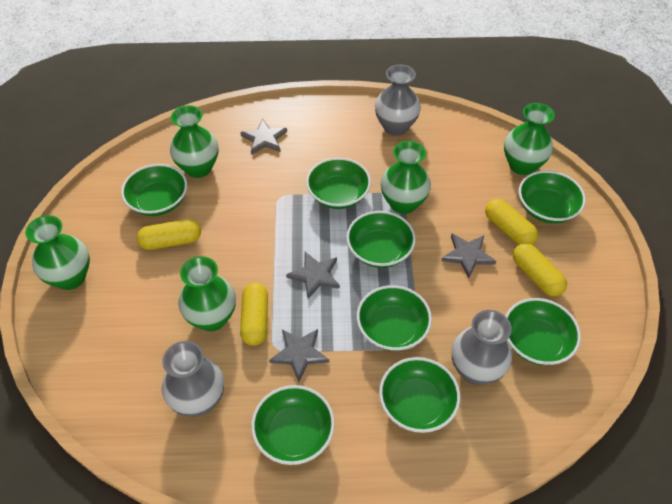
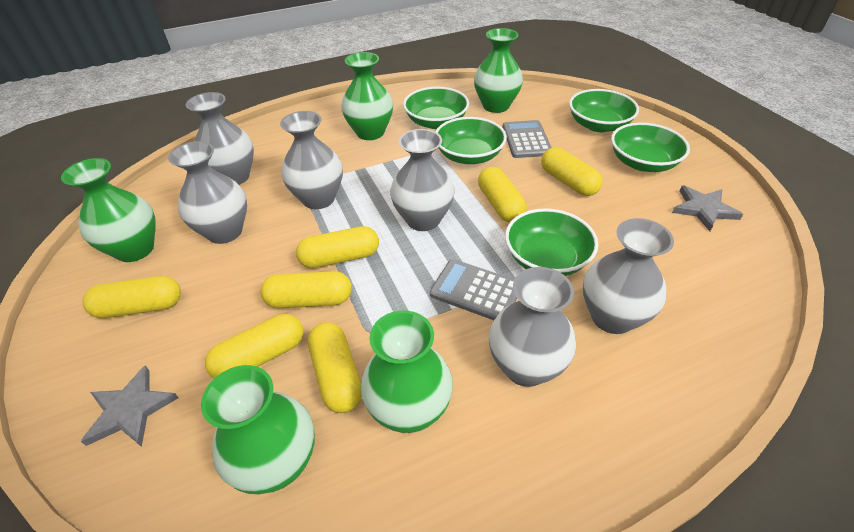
green bowl: [121,164,187,216] [251,385,335,465] [306,157,371,209] [346,211,416,268] [357,285,432,351] [379,357,460,433] [505,298,581,365] [519,170,586,223] = 8 -> [403,87,469,129] [435,117,507,164] [505,208,598,276] [569,89,639,132] [611,123,690,172] = 5
grey calculator: none = 0 -> [430,259,517,320] [502,120,552,158] = 2
grey star: [240,119,287,155] [269,329,329,382] [286,252,340,299] [441,233,496,278] = 4 -> [81,365,179,447] [672,186,743,231] = 2
grey vase: [162,341,224,417] [375,64,421,136] [452,310,512,385] = 3 -> [168,141,247,244] [186,92,254,185] [280,111,343,209] [390,129,455,231] [489,267,576,387] [583,218,674,334] = 6
yellow capsule: [136,219,201,250] [240,282,268,346] [485,199,538,245] [513,243,567,297] = 4 -> [83,276,181,318] [205,314,303,378] [260,271,352,308] [296,226,379,268] [308,322,362,413] [478,167,527,223] [541,147,603,196] = 7

